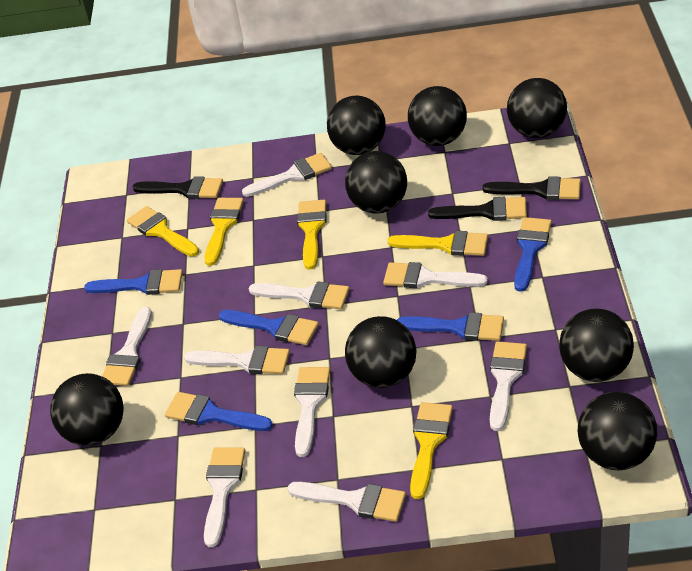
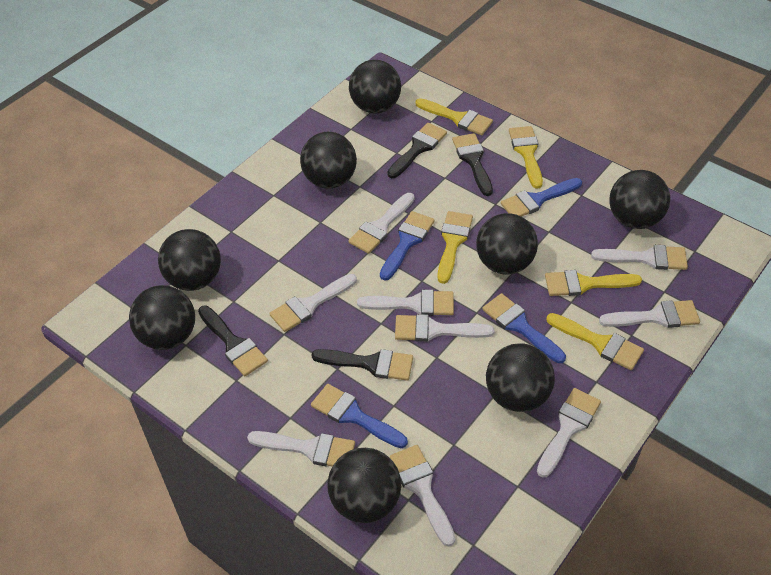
black brush: [133,176,223,199] [428,197,527,221] [483,176,581,200] = 3 -> [198,306,268,376] [312,349,413,381] [387,123,447,178] [452,133,493,196] = 4
blue brush: [84,269,183,295] [165,392,273,431] [219,310,319,345] [397,312,504,341] [514,217,552,292] = 5 -> [311,384,408,448] [380,211,435,281] [482,293,566,363] [501,178,582,217] = 4

